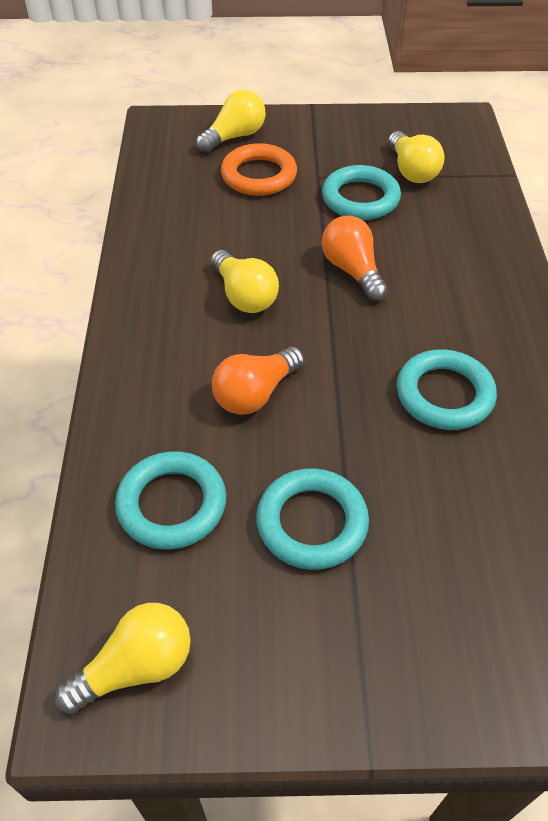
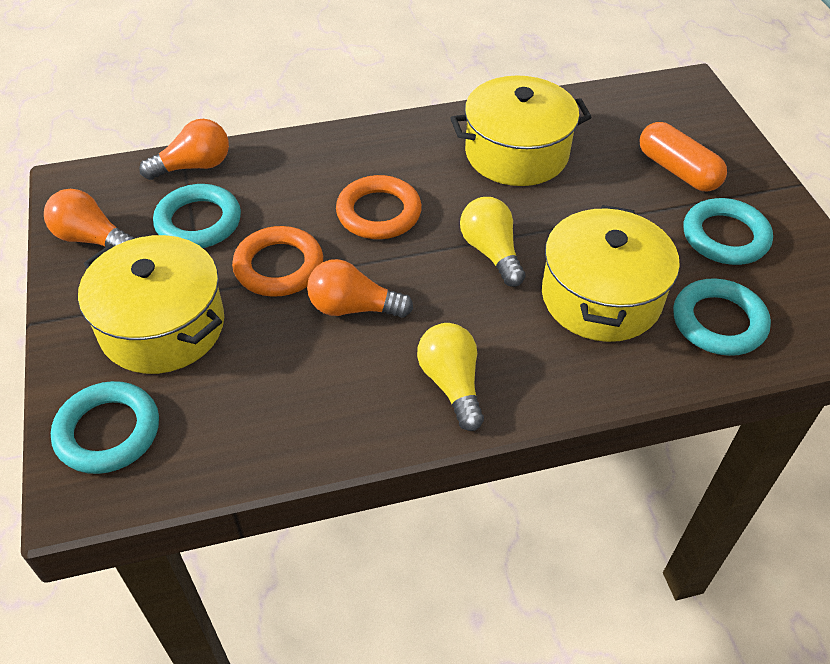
orange capsule: none = 0 -> [640,122,727,191] = 1
orange light bulb: [212,347,304,415] [322,216,388,301] = 2 -> [44,189,135,247] [139,119,229,180] [307,259,413,318] = 3
orange ring: [221,143,297,196] = 1 -> [232,226,323,297] [336,175,422,239] = 2
yellow light bulb: [55,603,191,715] [196,90,265,153] [210,250,279,313] [388,131,445,183] = 4 -> [417,323,484,431] [460,197,526,287] = 2
yellow pot: none = 0 -> [78,235,224,374] [450,75,592,186] [542,205,680,342] = 3

